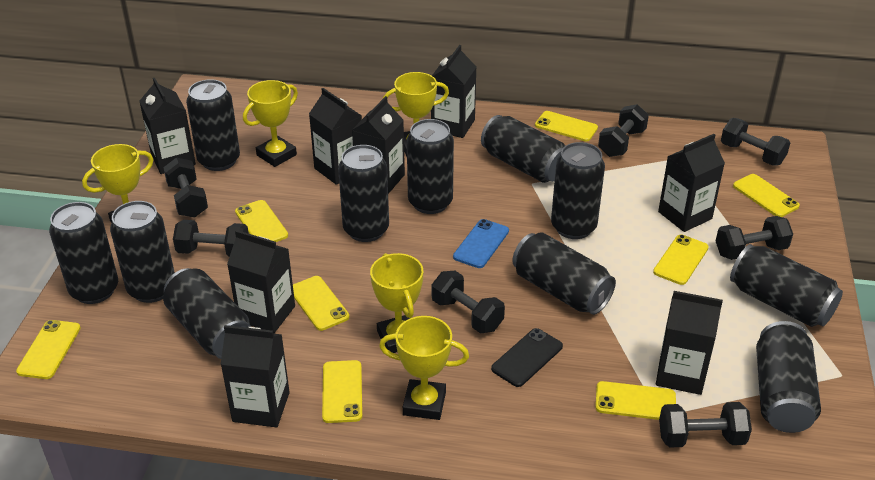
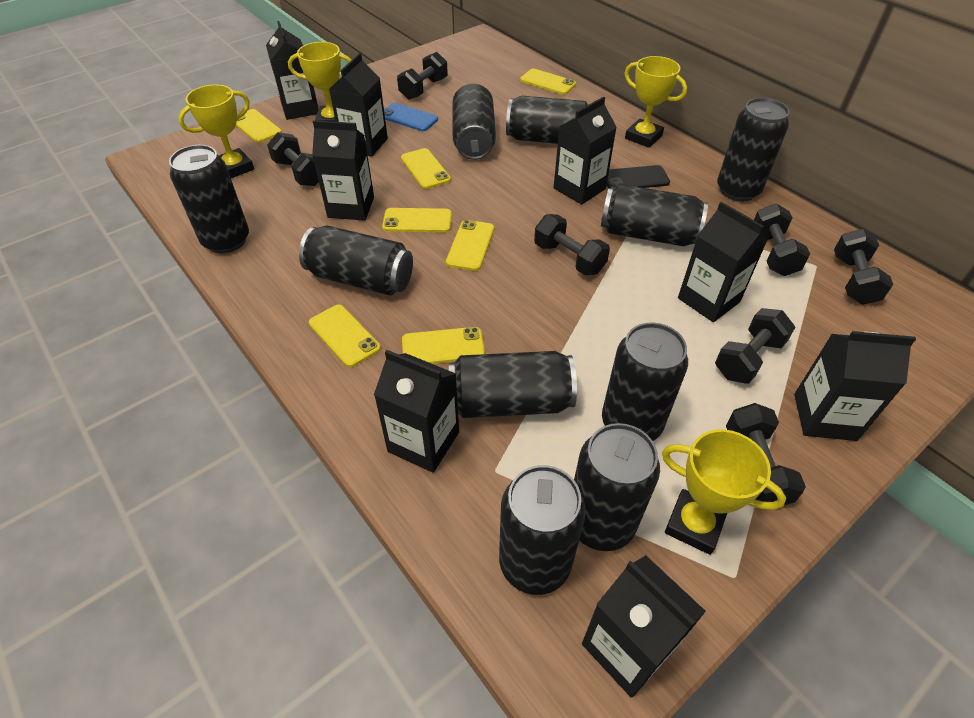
black can: [49,202,118,304] [110,201,175,303] [163,268,251,359] [186,79,240,171] [338,145,389,242] [407,119,454,214] [481,115,565,183] [512,232,616,315] [551,142,605,239] [730,244,843,327] [756,321,821,433] = 11 -> [169,145,249,253] [299,226,413,295] [449,351,577,418] [453,84,496,160] [499,465,586,595] [506,96,588,144] [574,423,660,551] [601,184,708,246] [602,323,688,441] [717,98,790,201] = 10
yellow phone: [16,320,81,379] [235,200,288,242] [293,276,350,331] [322,360,362,423] [535,111,598,142] [595,381,676,420] [653,235,709,285] [733,174,800,217] = 8 -> [236,109,282,143] [309,305,381,367] [382,208,452,232] [401,148,451,189] [402,327,485,364] [446,220,494,271] [520,69,576,95] = 7
yellow trophy: [82,144,154,223] [243,80,298,167] [370,253,423,353] [379,316,469,420] [383,72,449,156] = 5 -> [178,84,254,178] [288,42,351,122] [624,56,687,148] [662,429,786,555] = 4

